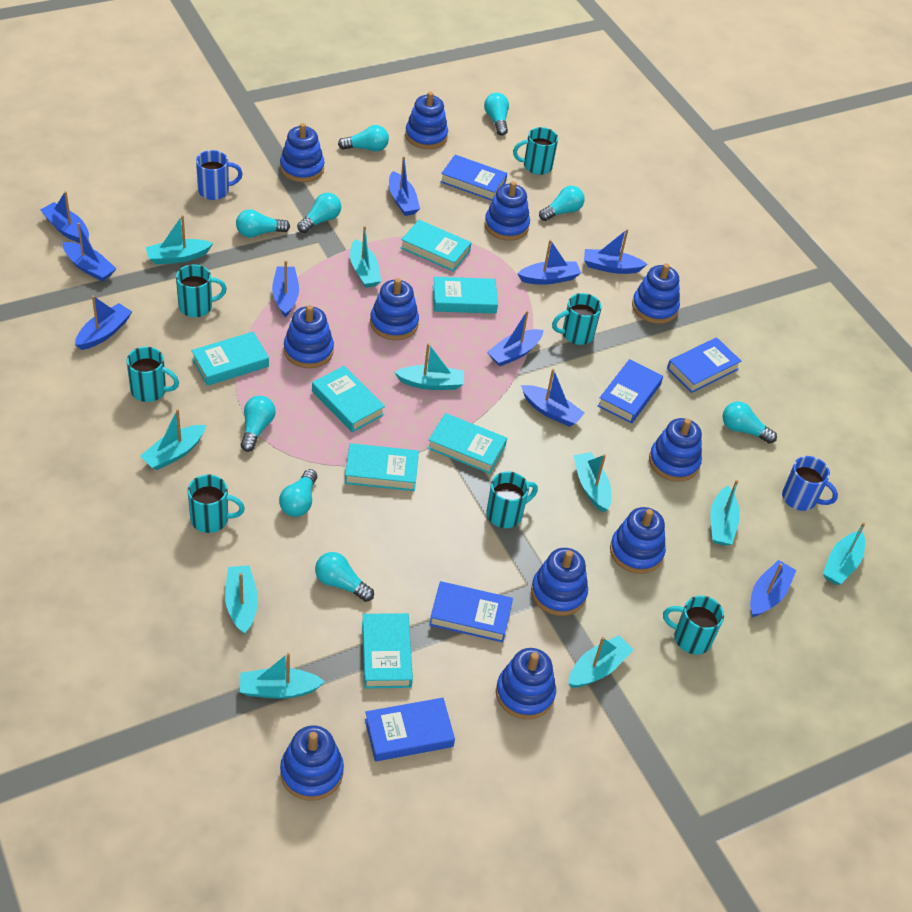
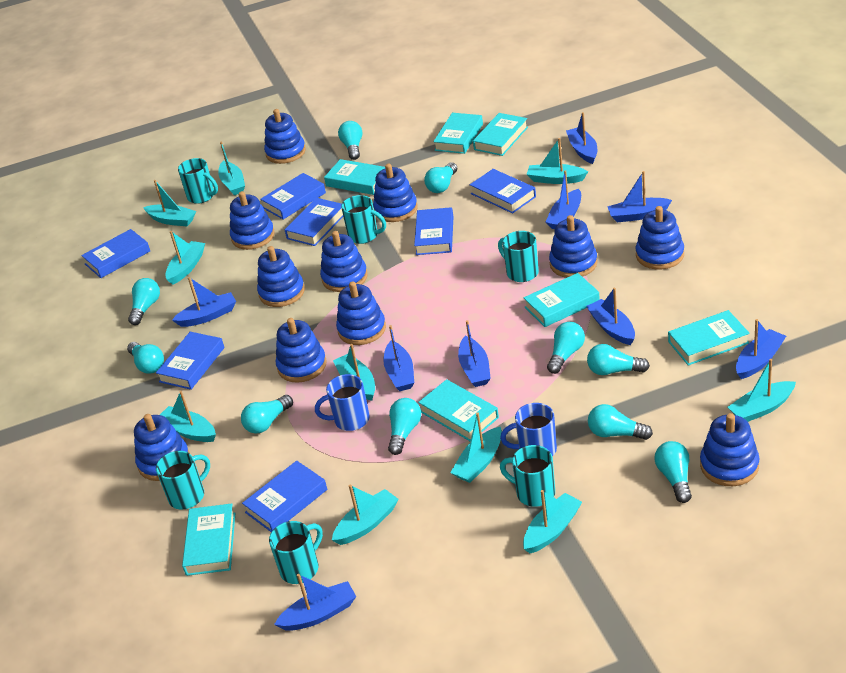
blue boat: [40,191,89,243] [63,223,117,282] [75,295,132,350] [272,260,299,317] [389,156,420,216] [487,311,544,366] [517,239,581,285] [521,369,585,427] [584,229,647,274] [750,560,796,617] = 10 -> [172,277,236,327] [274,574,356,631] [383,325,414,391] [458,320,491,387] [545,170,581,229] [566,112,597,164] [586,288,635,345] [607,171,672,222] [736,319,786,379] = 9
blue book: [365,698,455,761] [429,581,513,642] [441,155,507,201] [598,359,663,424] [667,337,741,393] = 5 -> [81,229,150,278] [156,332,224,390] [242,461,327,532] [260,173,326,220] [285,198,343,246] [414,207,453,255] [470,169,536,214] = 7
turquoise light bulb: [236,209,290,238] [241,396,275,452] [279,469,317,517] [297,193,341,233] [315,552,374,602] [338,125,389,151] [484,93,509,135] [539,186,585,221] [723,402,777,444] = 9 -> [127,342,164,374] [128,278,160,325] [241,395,293,434] [338,121,362,160] [388,398,421,455] [424,162,457,193] [547,322,585,374] [587,344,650,375] [588,404,653,440] [654,441,692,503] = 10
turquoise mug: [126,347,179,402] [176,264,227,317] [188,474,245,533] [486,471,538,528] [513,127,558,175] [552,293,602,345] [663,596,724,655] = 7 -> [156,451,210,509] [178,158,218,204] [269,521,323,584] [341,195,386,244] [498,231,539,282] [500,445,555,507] = 6

